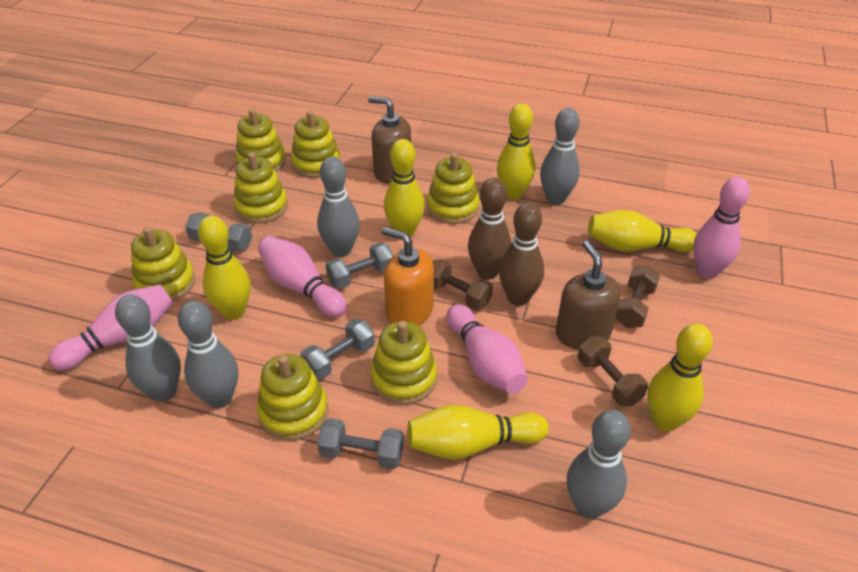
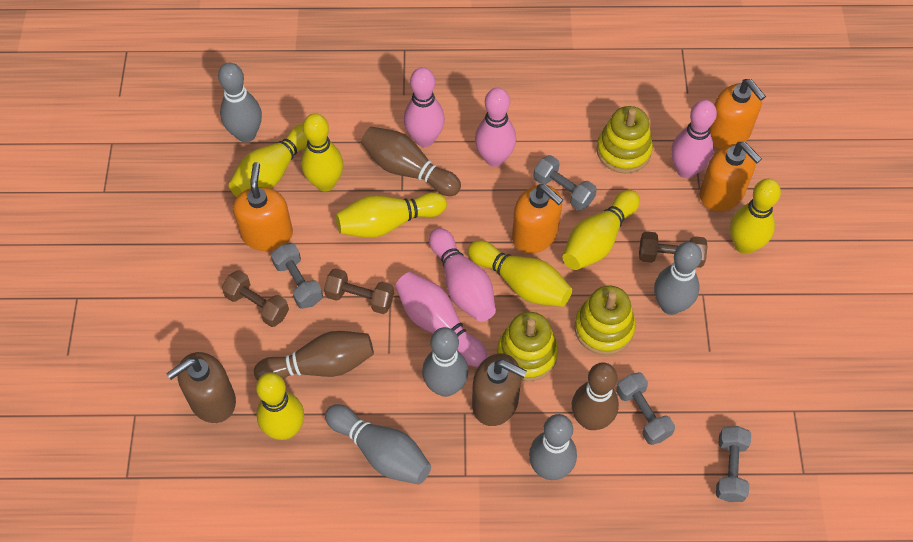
brown bowling pin: [468,178,511,279] [499,202,544,306] = 2 -> [254,331,374,381] [361,127,461,196] [572,363,619,430] = 3
orange soap dispenser: [382,227,434,326] = 1 -> [233,162,293,251] [512,184,563,254] [700,142,762,211] [710,79,766,149] = 4
pink bowling pin: [48,284,173,370] [258,236,347,317] [446,304,528,394] [693,177,750,279] = 4 -> [395,272,487,367] [404,67,445,147] [429,228,496,322] [475,88,516,167] [671,100,717,178] = 5
yellow bowling pin: [198,216,251,320] [384,139,425,237] [407,405,549,460] [497,104,535,200] [588,210,697,252] [647,323,713,431] = 6 -> [229,124,308,197] [256,372,304,440] [301,113,343,191] [336,192,447,238] [468,240,572,307] [563,190,640,270] [730,178,781,254] = 7
yellow stacking toy: [131,226,195,301] [233,152,288,224] [235,109,286,172] [257,354,328,441] [291,111,340,178] [370,321,437,405] [427,153,479,224] = 7 -> [497,312,558,381] [574,285,636,355] [596,106,653,173] = 3

